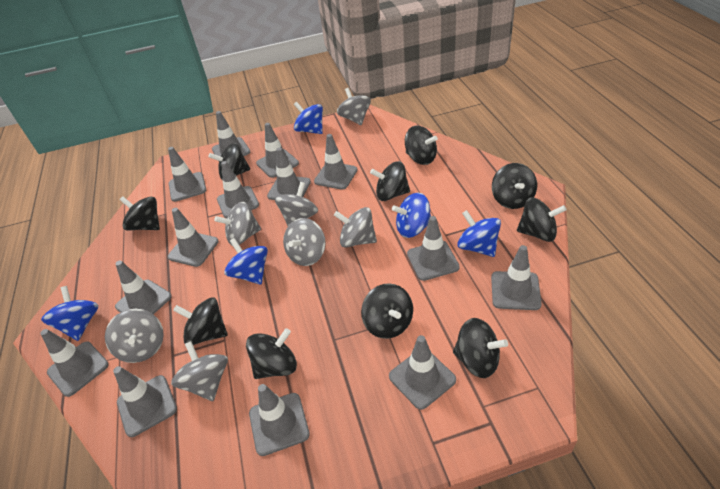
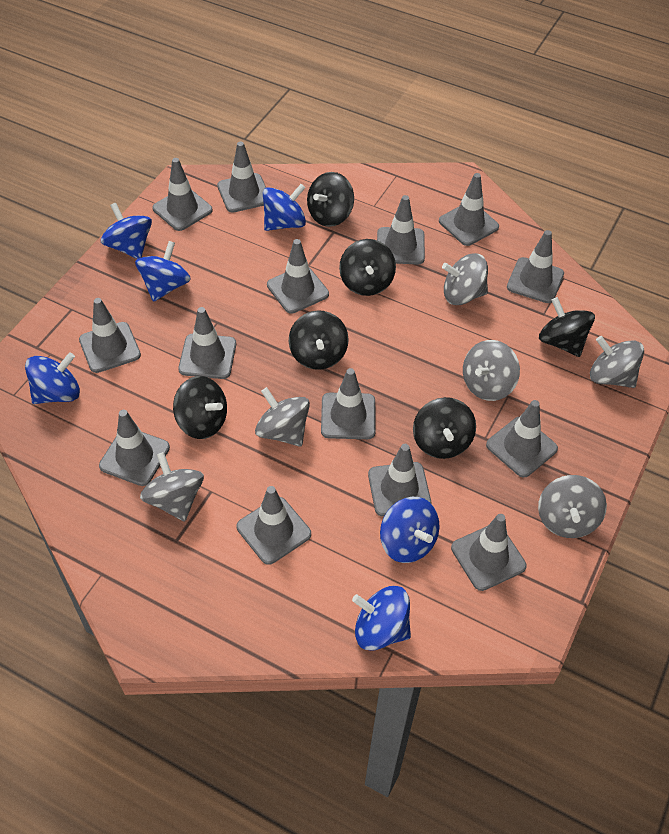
black spinning top: [120,196,160,231] [173,297,228,345] [208,143,250,180] [246,328,297,379] [361,283,413,339] [370,161,410,201] [405,126,438,165] [453,318,508,378] [492,163,537,209] [517,197,567,242] = 10 -> [173,376,227,439] [289,310,349,370] [307,172,354,227] [339,239,396,296] [413,397,476,459] [539,297,595,357] = 6
blue spinning top: [41,286,98,341] [224,238,268,285] [294,102,323,134] [392,193,431,238] [457,210,501,257] = 5 -> [25,352,80,404] [101,203,152,259] [135,241,191,302] [263,184,306,231] [352,586,411,651] [380,497,440,563] = 6
grey spinning top: [105,309,164,363] [171,341,228,401] [215,202,261,246] [275,182,318,226] [283,218,326,266] [334,207,377,247] [337,88,371,125] = 7 -> [140,452,204,522] [255,387,310,447] [442,253,488,305] [463,340,520,401] [538,475,607,538] [590,336,644,388] = 6

